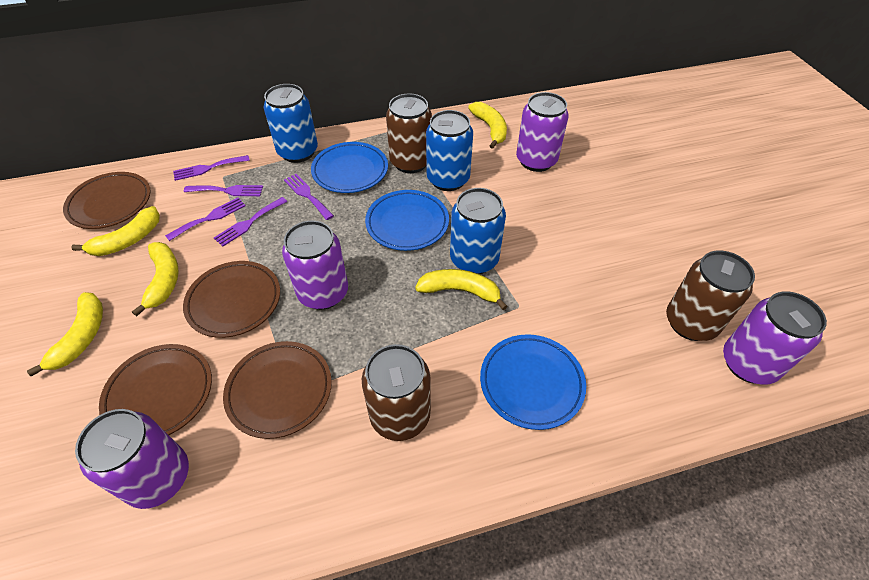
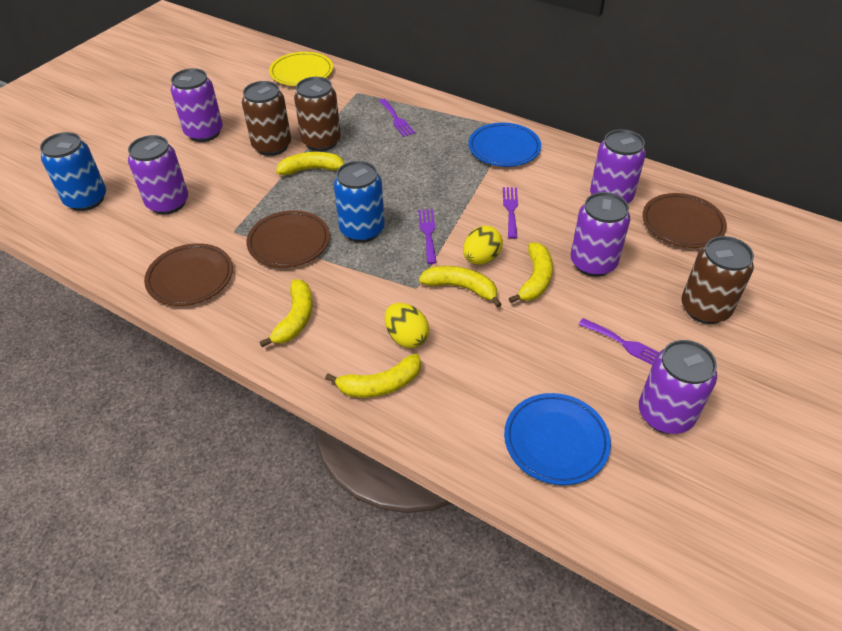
blue can: [263,84,318,163] [426,110,473,191] [450,188,506,274] = 3 -> [40,132,106,211] [334,161,385,242] = 2
blue plate: [311,142,388,193] [365,190,449,251] [480,334,586,430] = 3 -> [468,123,541,167] [504,393,611,485] = 2
brown plate: [63,172,151,229] [99,344,212,435] [183,261,280,338] [223,341,332,439] = 4 -> [144,243,233,306] [246,210,330,268] [643,193,727,248] = 3
purple can: [75,409,189,509] [282,221,348,310] [516,92,569,172] [723,291,827,385] = 4 -> [128,135,188,215] [170,68,223,142] [571,192,630,277] [590,129,646,203] [639,340,717,434] = 5
purple fork: [165,198,246,241] [173,155,250,181] [184,185,263,196] [214,197,287,246] [284,174,334,220] = 5 -> [379,99,415,137] [418,209,437,264] [503,187,518,239] [579,318,659,365] = 4
yellow egg: none = 0 -> [385,303,429,348] [463,226,503,264] = 2
yellow plate: none = 0 -> [269,52,333,86] = 1

